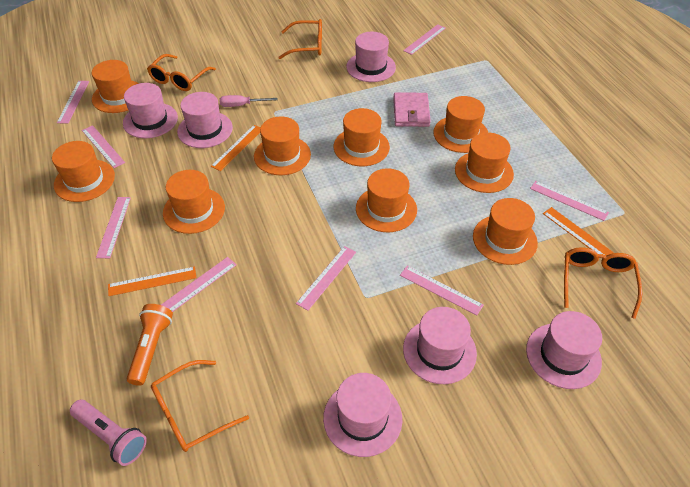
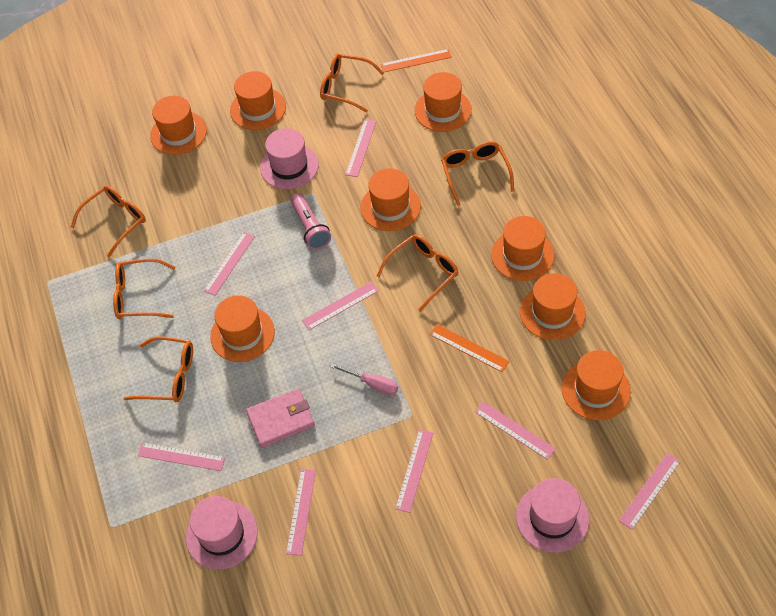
orange flashlight: [127,304,173,386] = 1 -> none = 0
orange glasses: [147,54,216,91] [151,360,249,452] [278,19,322,59] [564,247,642,319] = 4 -> [71,185,146,257] [113,258,175,319] [123,336,193,402] [320,53,384,112] [377,234,459,312] [441,141,514,206] = 6
orange hat: [52,141,115,202] [92,60,139,113] [163,170,225,234] [254,116,311,175] [334,108,390,166] [356,168,417,232] [433,96,488,153] [455,132,514,193] [473,198,538,265] = 9 -> [150,96,207,155] [210,295,275,362] [230,71,286,130] [361,168,421,231] [414,72,472,132] [491,216,554,281] [520,273,585,340] [562,350,631,420] = 8
orange ruler: [108,267,197,296] [211,125,261,171] [543,207,614,256] = 3 -> [381,49,452,72] [430,324,509,372] = 2
pink hat: [123,83,178,138] [177,92,233,148] [323,373,402,457] [346,32,396,82] [403,307,477,384] [526,311,602,389] = 6 -> [186,496,258,570] [260,128,319,189] [516,478,589,553] = 3

